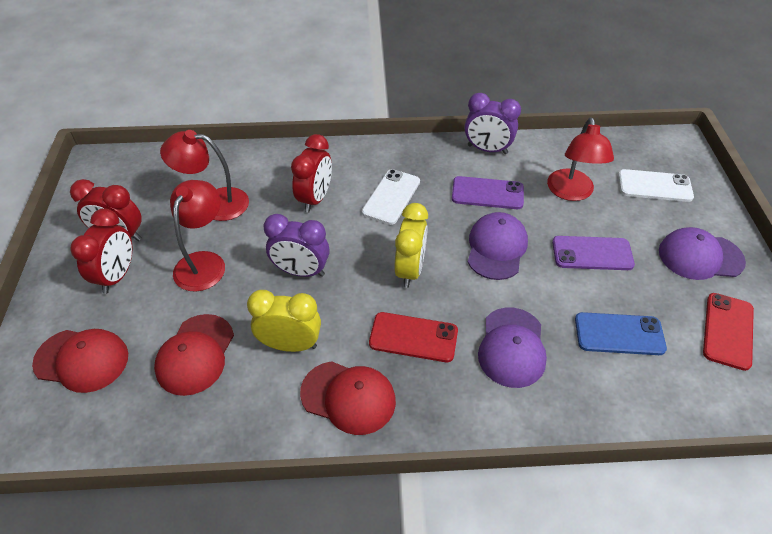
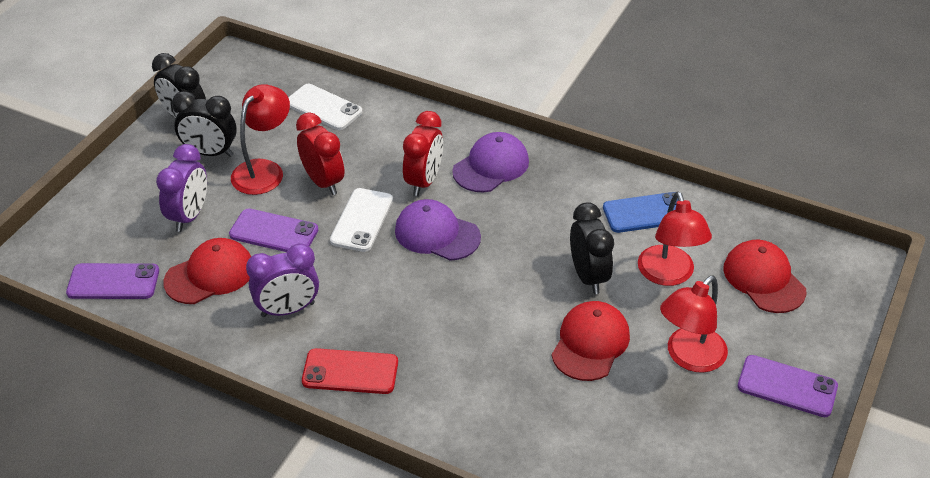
black clock: none = 0 -> [152,53,206,119] [172,91,237,157] [570,202,614,294] = 3
purple cap: [467,212,528,280] [478,307,547,388] [659,227,746,280] = 3 -> [395,199,481,261] [452,132,529,192] = 2
purple phone: [452,176,524,209] [552,236,635,270] = 2 -> [66,263,159,299] [229,208,318,252] [737,355,838,417] = 3
red clock: [70,179,142,241] [70,208,133,294] [291,134,332,213] = 3 -> [296,112,345,195] [403,111,443,196] = 2
red phone: [369,312,458,362] [703,293,754,371] = 2 -> [302,348,398,394] = 1
yellow clock: [247,290,321,352] [395,203,428,288] = 2 -> none = 0

